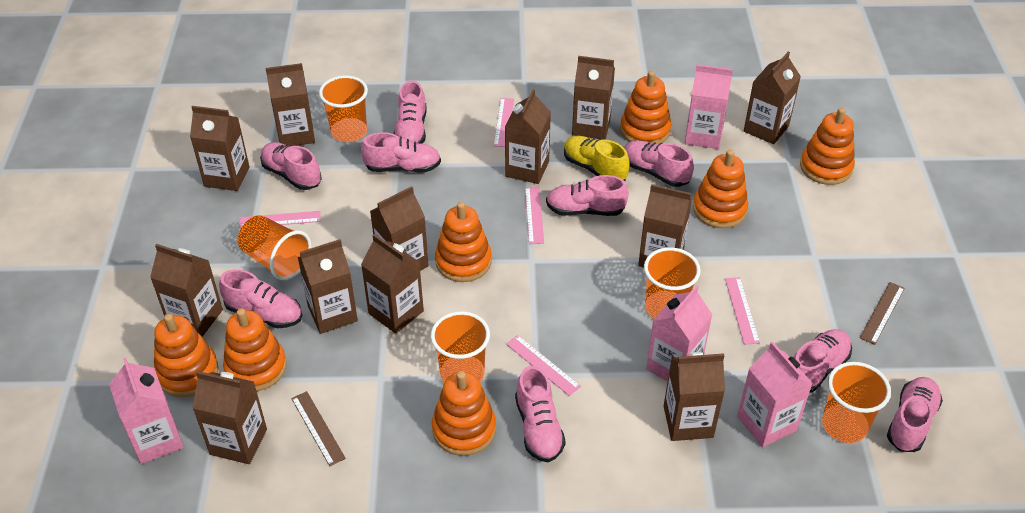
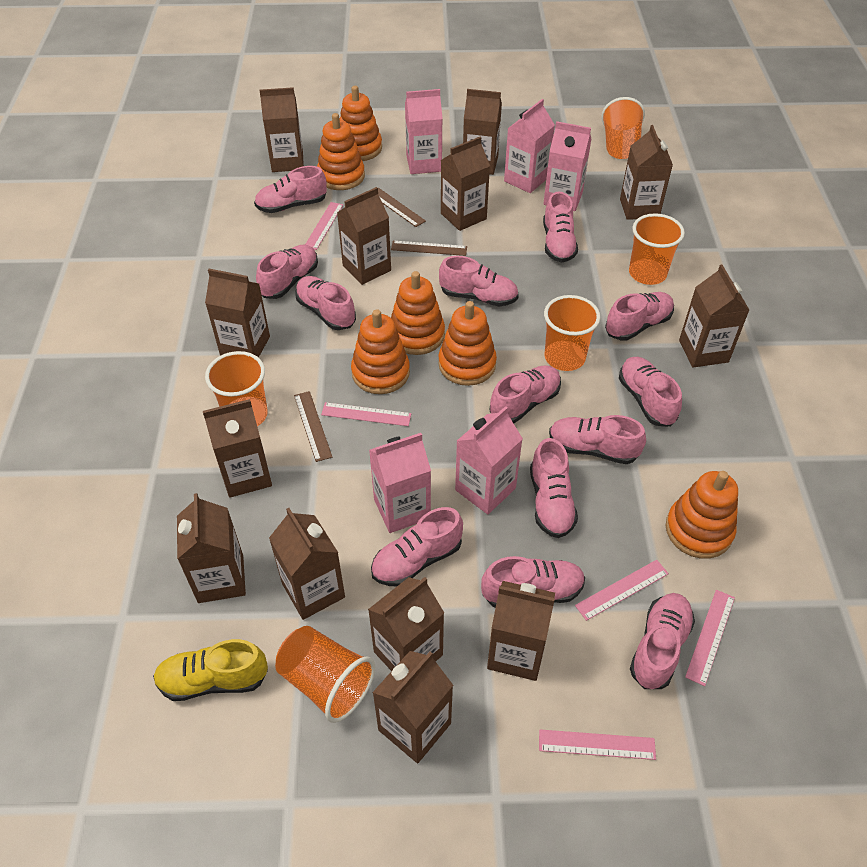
brown carton: [150,244,223,337] [190,106,250,191] [192,371,267,464] [266,63,315,146] [298,239,358,334] [361,234,424,334] [370,186,429,271] [505,89,551,184] [572,56,615,140] [638,184,692,267] [664,352,725,441] [744,52,801,144] = 12 -> [177,493,246,603] [203,399,272,497] [205,269,270,358] [259,87,304,172] [269,508,345,620] [337,187,391,285] [368,577,444,671] [372,651,453,763] [441,137,490,231] [463,89,502,175] [487,581,555,681] [620,125,673,220] [679,265,749,367] = 13
brown ruler: [291,391,346,466] [860,282,905,345] = 2 -> [294,391,332,462] [378,188,426,227] [391,241,467,256] = 3
orange stacking toy: [154,314,219,397] [223,308,287,391] [432,371,496,456] [435,202,492,282] [620,71,671,144] [693,150,748,228] [800,108,855,185] = 7 -> [317,113,365,190] [340,86,382,161] [351,309,410,394] [391,271,445,355] [438,301,497,386] [666,471,738,559] = 6
pink carton: [109,358,184,464] [646,286,713,382] [685,64,733,149] [737,342,813,448] = 4 -> [369,433,431,533] [405,89,443,174] [455,406,523,514] [504,99,555,193] [543,121,591,211] = 5
pink shoe: [219,269,302,328] [260,142,322,190] [361,132,441,173] [394,81,426,143] [515,366,566,462] [546,175,629,216] [625,140,694,187] [793,329,852,393] [887,377,943,452] = 9 -> [254,166,327,213] [256,244,318,299] [295,276,356,330] [371,507,463,586] [439,256,519,307] [481,556,585,608] [489,365,561,423] [530,438,578,538] [543,192,578,263] [549,415,646,464] [605,292,674,341] [619,357,682,427] [630,593,695,689] = 13

